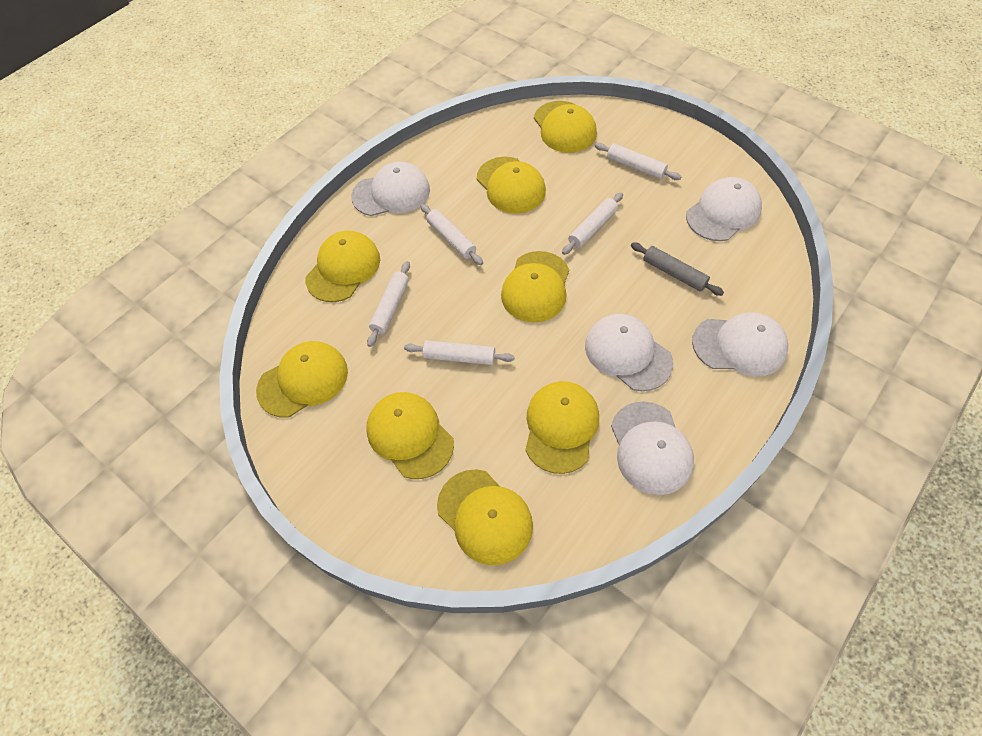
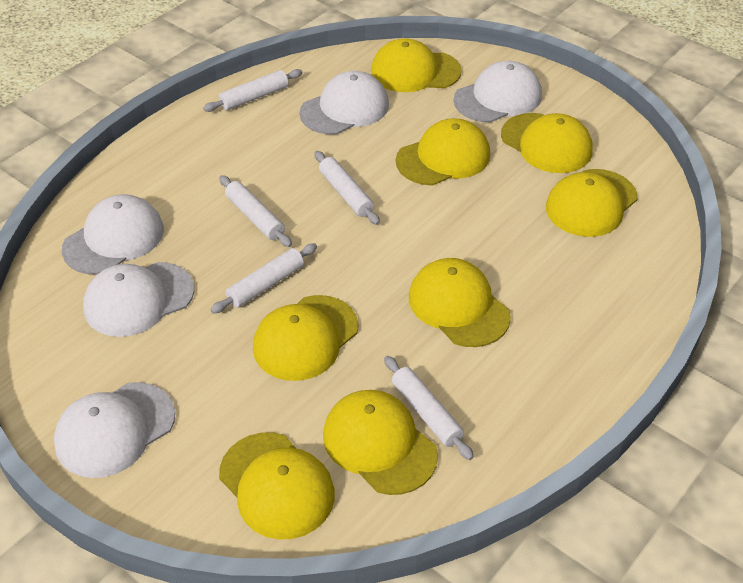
grey rolling pin: [631,243,724,296] = 1 -> none = 0

